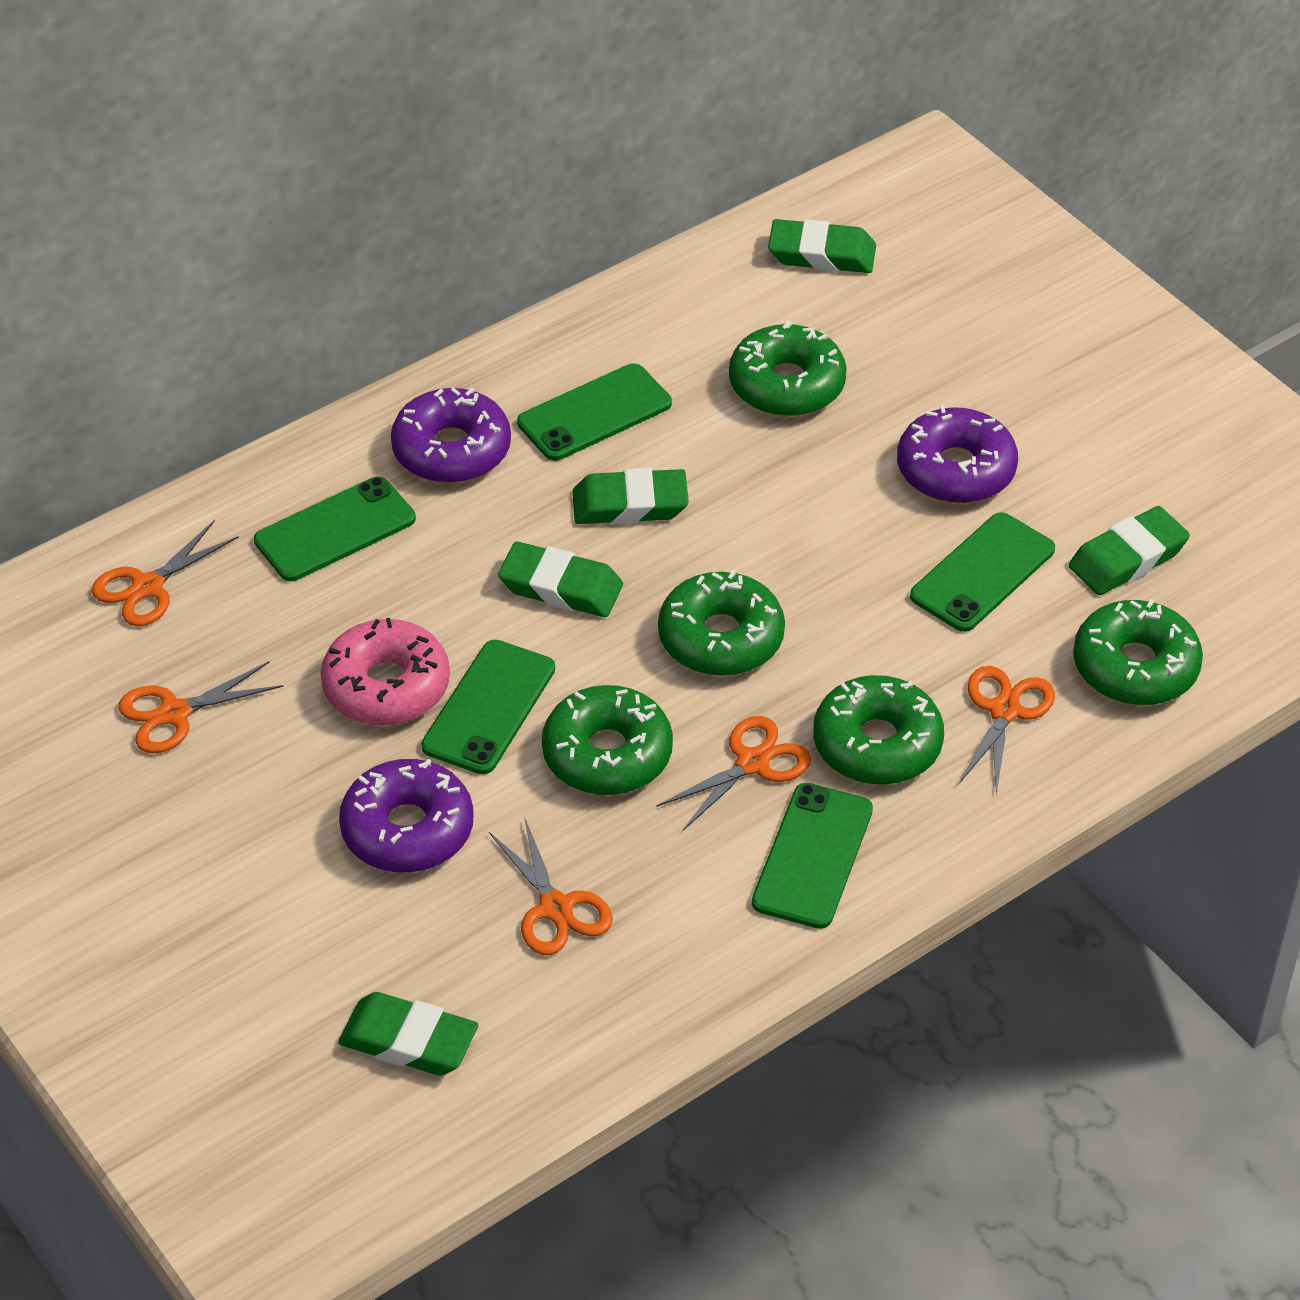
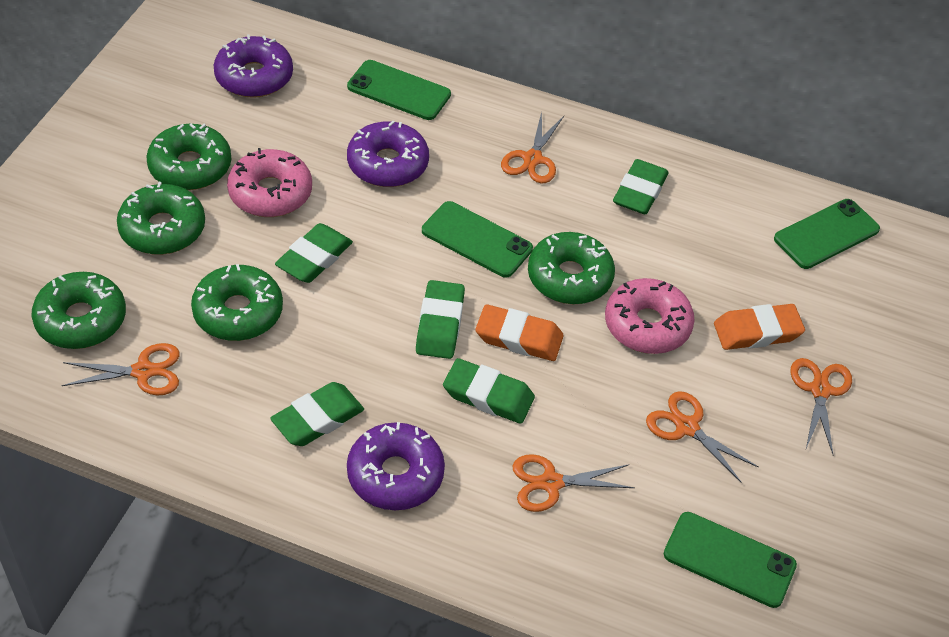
green phone: [254,477,416,581] [421,640,555,774] [517,363,672,461] [752,783,873,929] [910,512,1055,632] = 5 -> [347,60,451,120] [422,201,533,278] [664,512,797,608] [774,199,880,269] = 4
orange eraser: none = 0 -> [475,304,564,361] [714,304,805,350] = 2
pink donut: [320,618,450,726] = 1 -> [227,148,312,217] [605,278,695,354] = 2

